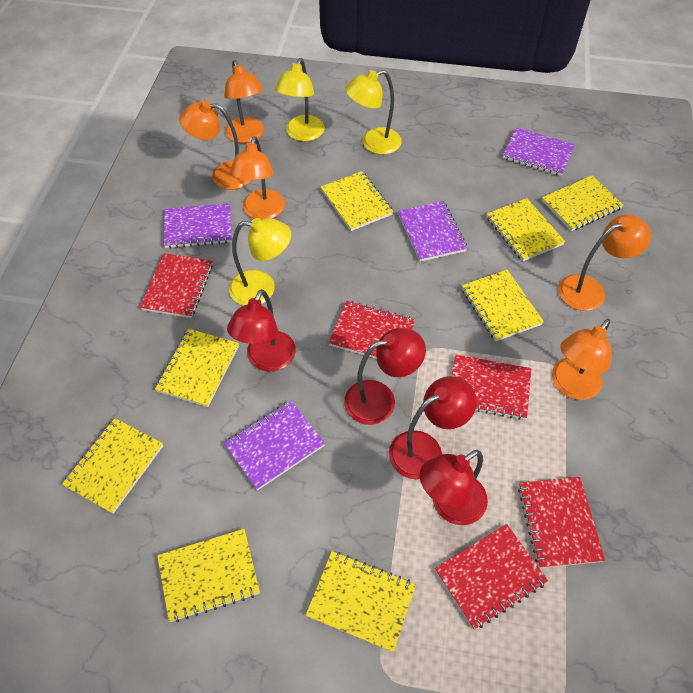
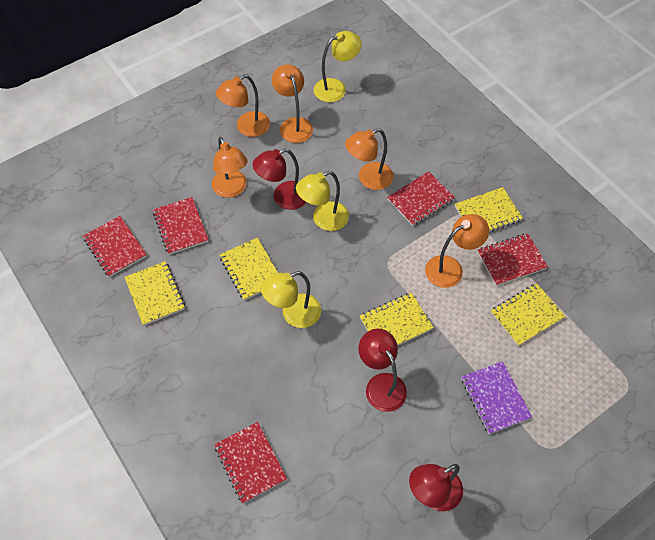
purple notebook: [164,203,232,249] [224,401,325,490] [398,201,467,262] [503,127,575,176] = 4 -> [461,361,532,434] = 1
red lamp: [227,289,296,371] [344,328,426,425] [389,376,477,479] [420,450,488,525] = 4 -> [253,149,306,210] [358,329,407,412] [409,464,463,511] = 3
yellow notebook: [62,418,163,514] [155,329,239,407] [157,529,260,622] [306,551,416,652] [321,171,393,231] [462,270,544,341] [486,198,565,261] [542,175,623,231] = 8 -> [125,261,185,326] [220,238,278,300] [360,292,433,345] [455,187,523,232] [491,283,565,346] = 5

